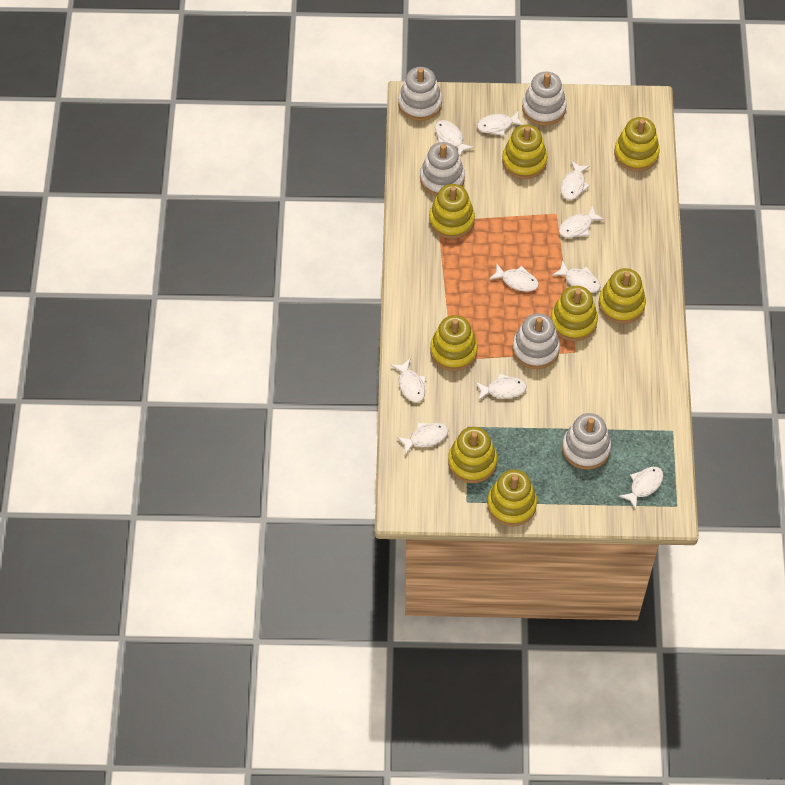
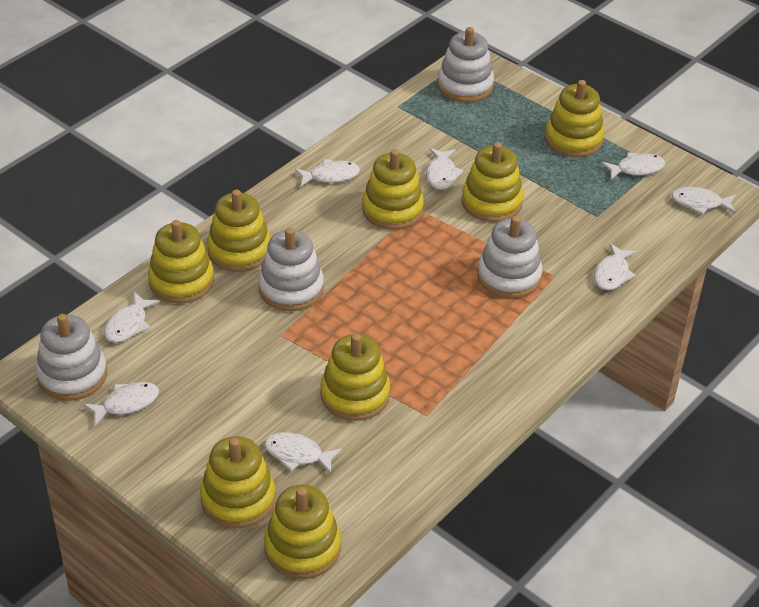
white fish: [391,359,426,402] [397,423,448,455] [435,120,474,156] [475,373,527,401] [477,111,524,136] [489,263,539,292] [552,260,601,293] [559,206,605,238] [561,161,590,200] [619,467,664,510] = 10 -> [83,382,159,426] [104,292,160,343] [264,432,342,474] [295,159,360,187] [426,148,463,190] [594,243,637,290] [601,152,665,180] [671,187,736,215] = 8
white stacking toy: [398,67,442,121] [420,142,465,196] [512,313,560,369] [522,72,567,126] [562,413,611,470] = 5 -> [35,314,107,401] [258,228,324,311] [438,27,494,102] [477,216,543,299] = 4

